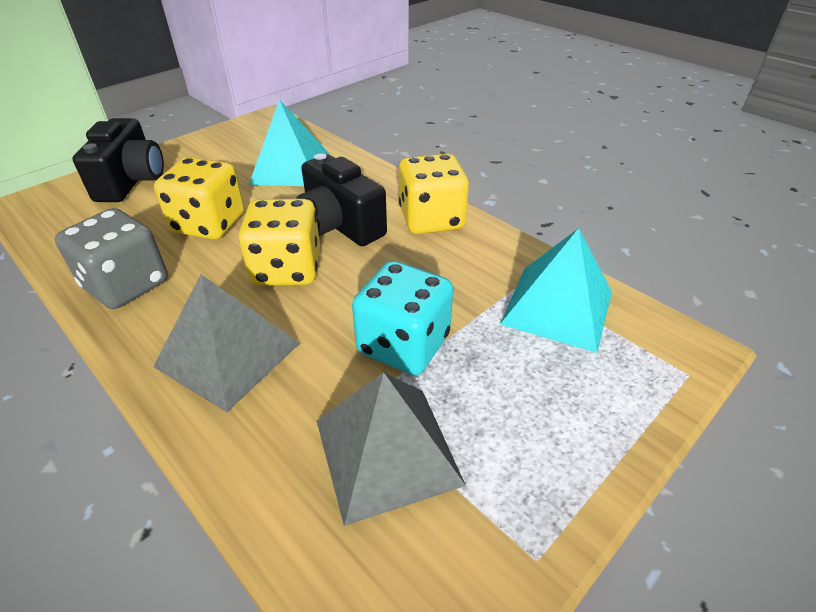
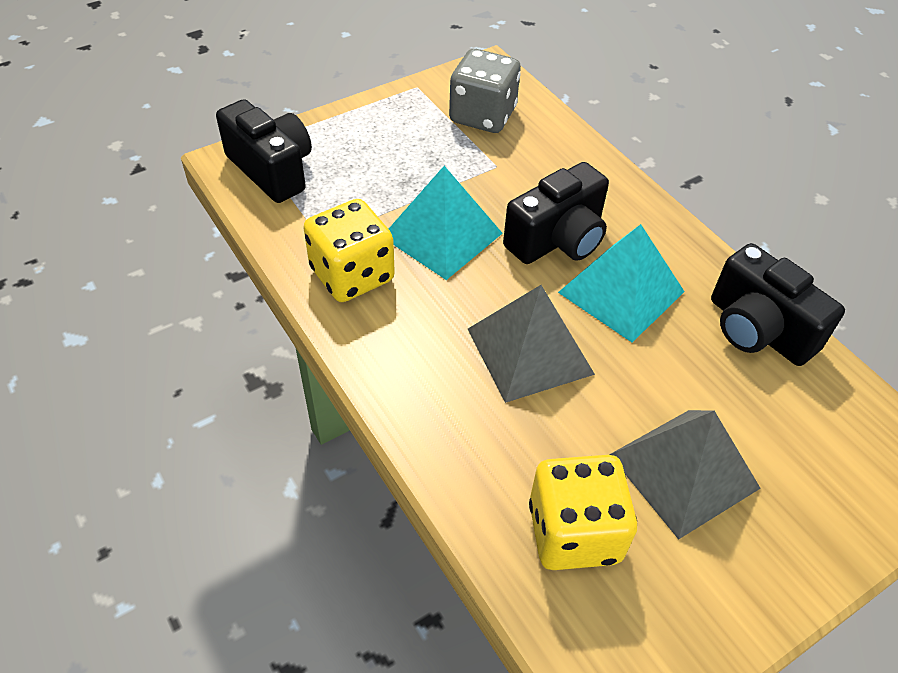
black camera: [73,118,164,202] [296,154,387,246] = 2 -> [216,99,312,203] [503,162,609,264] [711,243,845,366] = 3
turquoise dice: [352,261,453,375] = 1 -> none = 0
yellow dice: [154,157,244,240] [239,199,320,286] [399,153,469,234] = 3 -> [303,199,395,302] [529,455,637,570] = 2

